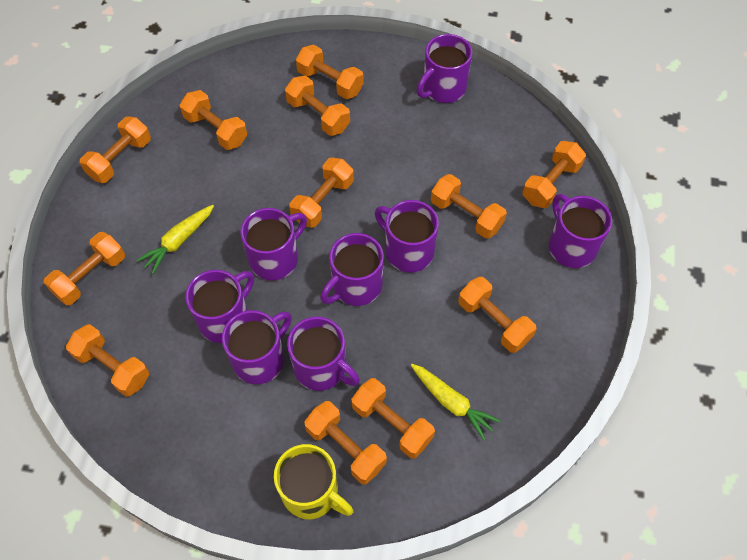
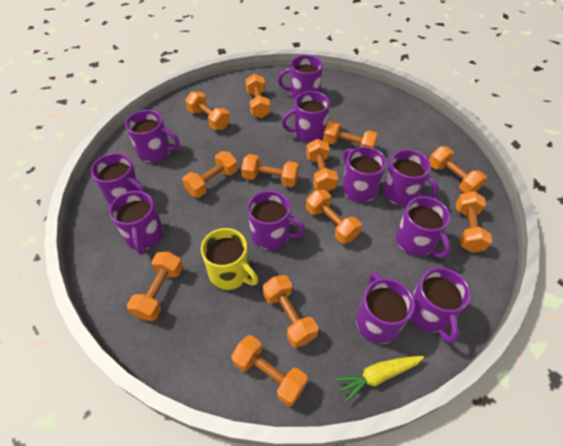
purple mug: [185,270,254,343] [222,310,292,384] [240,208,307,280] [287,317,360,391] [320,233,384,306] [375,200,439,273] [417,34,472,103] [549,194,612,268] = 8 -> [91,153,147,206] [109,191,164,255] [125,110,179,162] [247,190,305,250] [278,55,323,100] [281,91,330,142] [342,147,387,202] [356,272,414,344] [382,150,439,206] [396,196,451,258] [410,267,471,343] = 11
yellow carrot: [136,205,214,274] [411,364,500,440] = 2 -> [335,356,424,402] = 1

